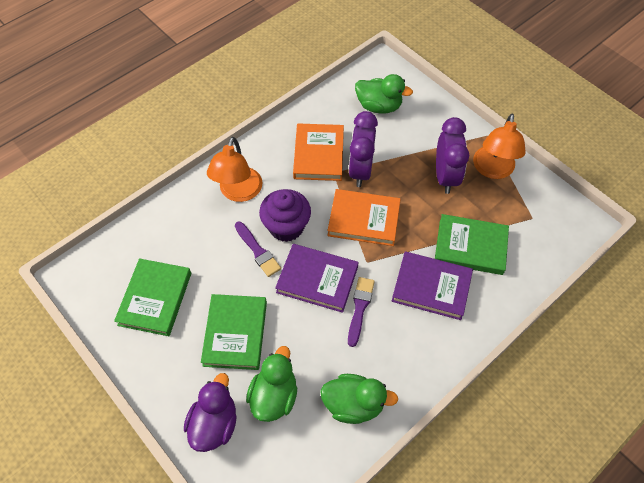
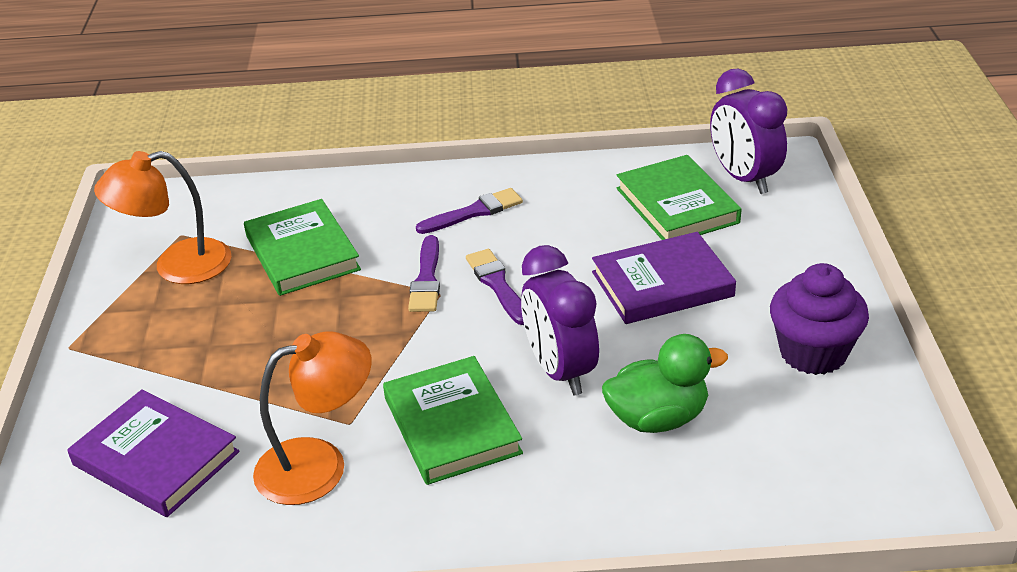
green duck: [246,346,297,422] [320,374,398,424] [355,74,413,114] = 3 -> [602,334,728,433] = 1
orange book: [293,124,344,181] [327,189,401,246] = 2 -> none = 0
purple brush: [235,222,281,277] [348,277,375,347] = 2 -> [408,235,440,312] [416,188,523,234] [466,249,524,325] = 3
purple duck: [184,373,237,452] = 1 -> none = 0

